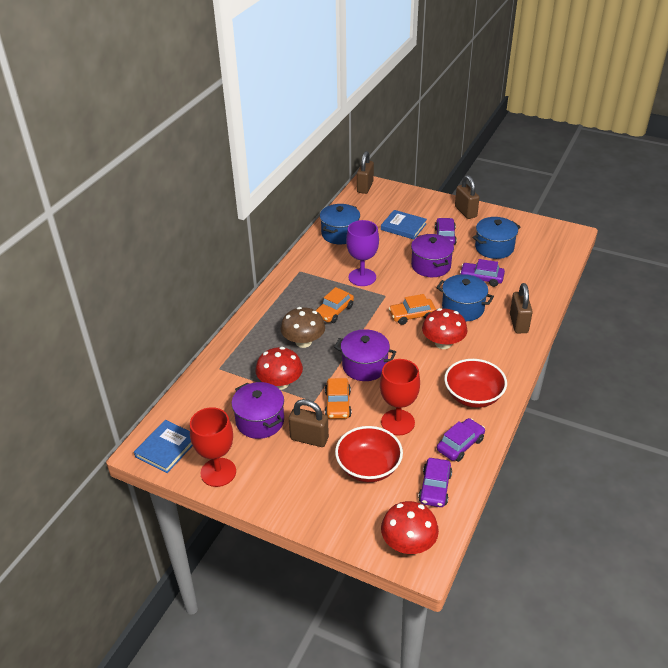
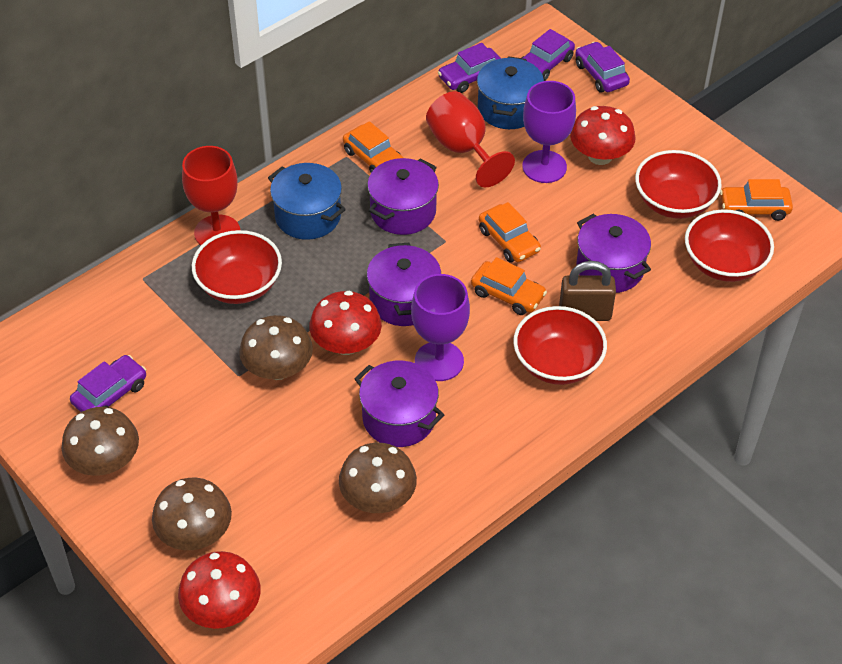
blue book: [134,420,193,473] [381,210,427,239] = 2 -> none = 0
blue pot: [320,204,360,244] [436,274,494,321] [473,217,520,259] = 3 -> [268,163,346,240] [477,56,544,129] = 2
brown mushroom: [280,307,325,348] = 1 -> [61,407,139,476] [152,478,232,550] [239,315,313,380] [339,443,417,513] = 4
brown padlock: [289,399,329,447] [357,151,374,194] [455,175,480,219] [510,283,533,333] = 4 -> [559,261,616,321] = 1
orange car: [315,287,354,323] [325,378,352,419] [389,294,436,325] = 3 -> [343,121,403,173] [471,257,547,315] [479,202,541,263] [720,179,793,221] = 4
purple goblet: [346,220,379,286] = 1 -> [411,274,470,381] [522,81,576,183] = 2
purple pot: [232,382,284,439] [334,329,396,381] [411,234,454,277] = 3 -> [354,361,444,447] [367,158,439,235] [367,243,441,326] [577,214,651,293] = 4
red bowl: [335,426,403,482] [444,359,507,408] = 2 -> [192,230,282,304] [513,306,607,385] [635,150,722,219] [685,209,774,282] = 4

